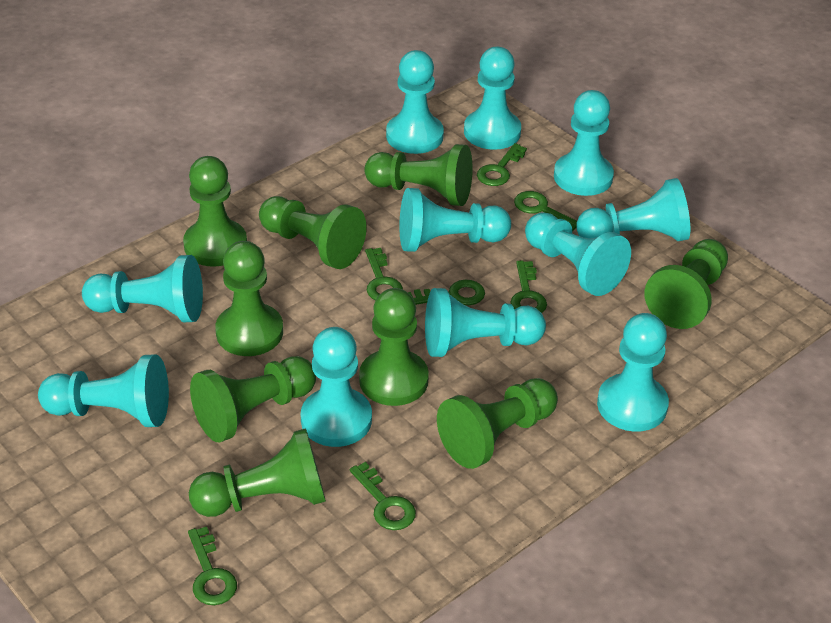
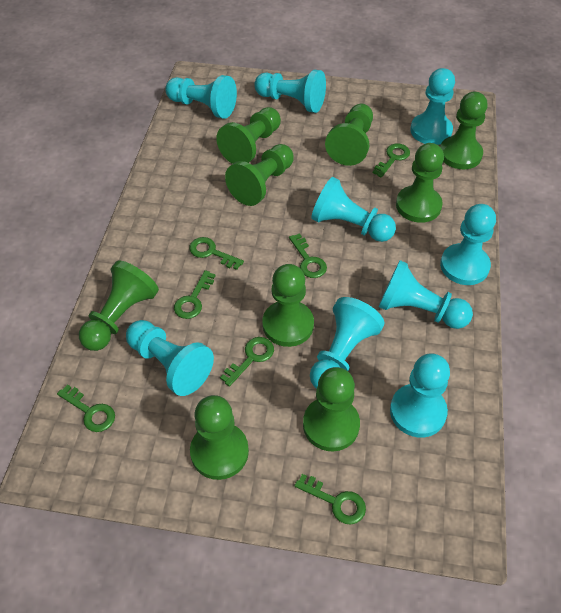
turquoise pawn: [38,354,169,427] [82,255,203,322] [301,327,372,447] [386,50,444,154] [400,188,511,252] [425,288,546,357] [464,47,521,150] [525,212,631,296] [554,90,614,196] [576,178,690,241] [597,313,669,432] = 11 -> [126,320,214,396] [165,75,237,119] [254,70,326,113] [310,297,384,389] [311,177,396,242] [379,260,473,329] [390,353,450,438] [410,68,455,145] [440,204,496,285] = 9

